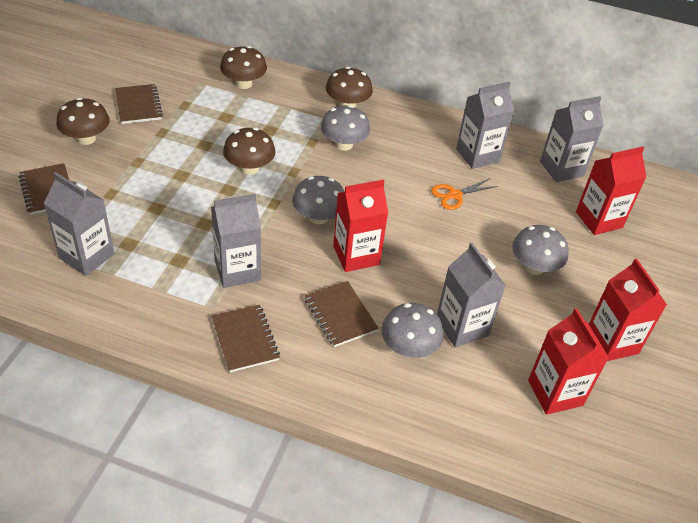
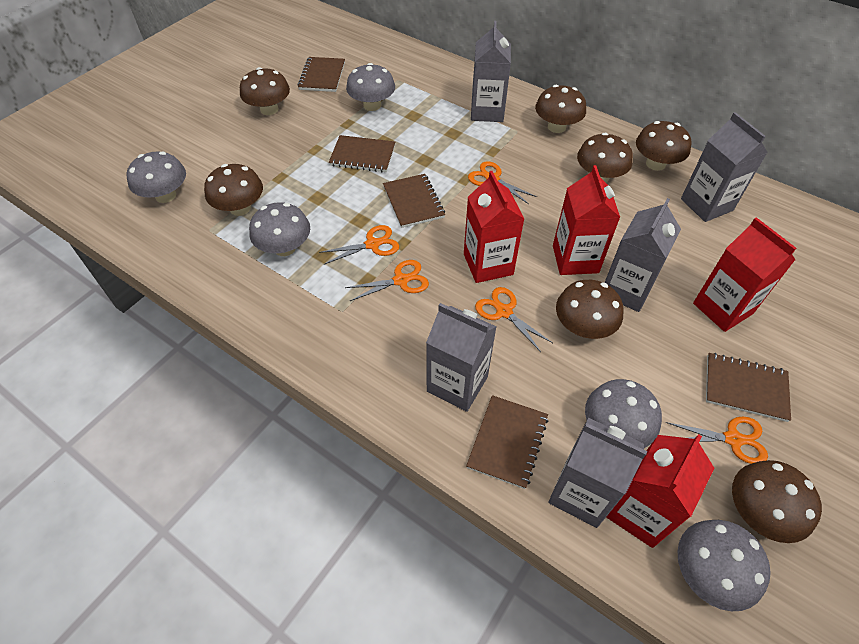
brown mushroom: [56,98,110,145] [220,46,267,89] [223,128,276,174] [326,67,373,108] = 4 -> [204,164,263,216] [240,67,290,115] [535,85,586,133] [556,280,623,339] [577,133,633,183] [636,121,692,171] [732,460,822,543] = 7
brown notebook: [19,163,69,215] [115,84,163,124] [212,305,280,372] [305,281,379,347] = 4 -> [298,57,345,92] [329,135,395,172] [383,174,445,228] [466,395,548,489] [706,353,791,422] = 5
grey mushroom: [292,176,344,224] [321,105,370,151] [381,303,444,358] [512,225,569,275] = 4 -> [126,151,186,203] [249,202,310,256] [346,63,395,111] [585,379,662,448] [678,520,771,611] = 5
orange scissors: [431,178,498,210] = 1 -> [319,225,399,264] [345,260,429,301] [468,161,537,204] [475,287,553,352] [666,417,768,464] = 5

